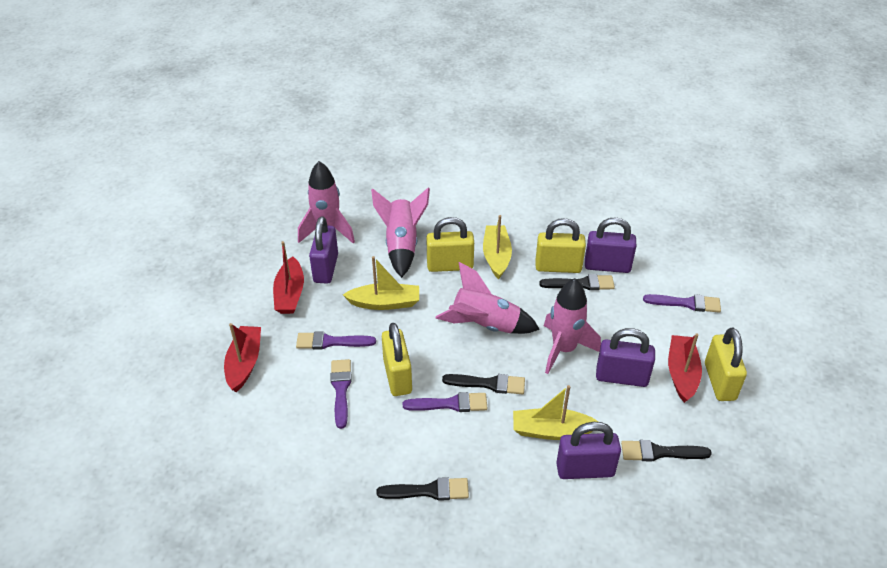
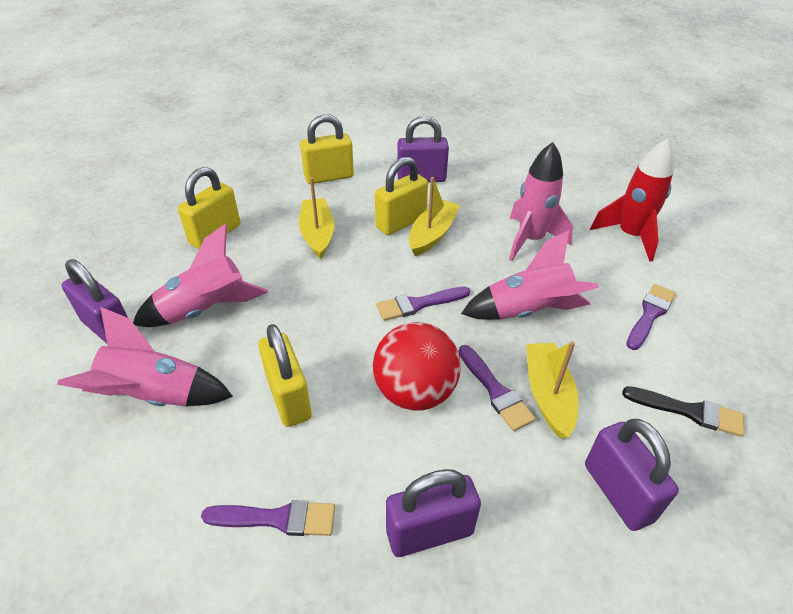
black brush: [376,477,469,501] [442,374,525,394] [539,274,615,290] [621,440,712,462] = 4 -> [622,386,744,437] = 1
red ball: none = 0 -> [373,322,461,411] = 1
red boat: [224,323,261,392] [273,241,304,314] [668,333,702,403] = 3 -> none = 0
red rocket: none = 0 -> [590,139,674,262] = 1

